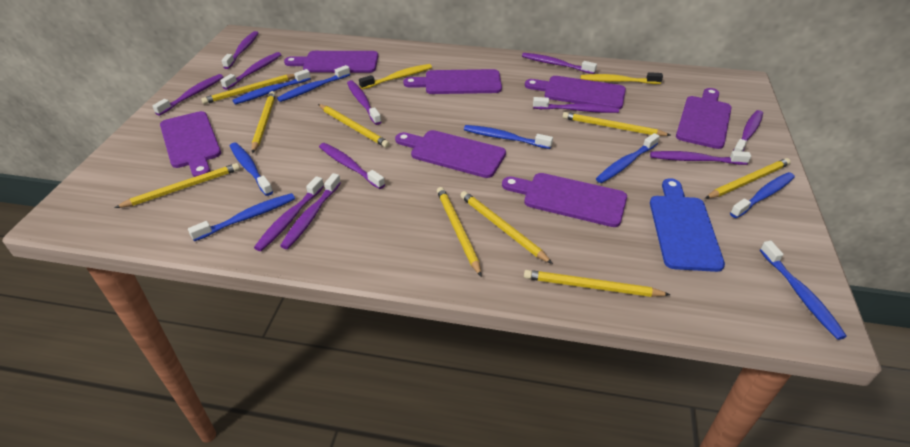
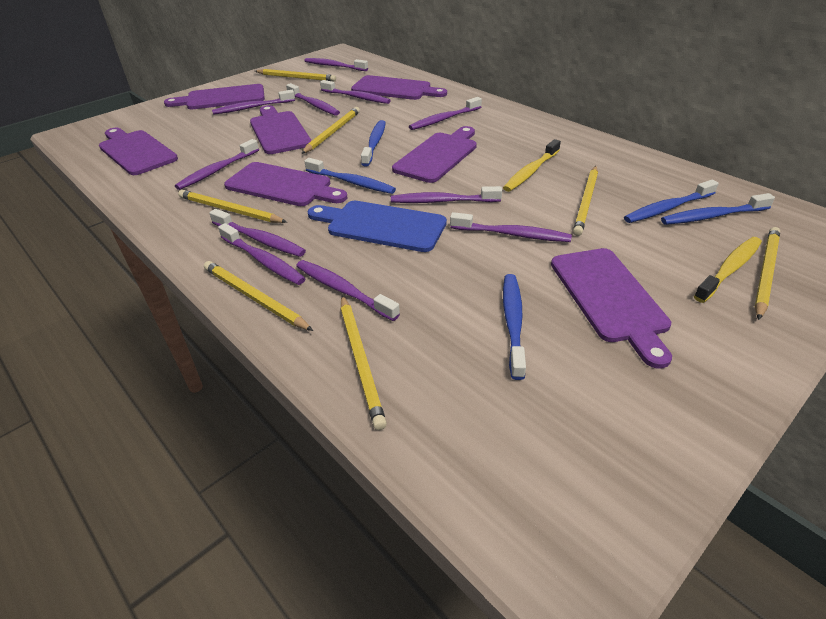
blue toothbrush: [188,193,295,242] [230,142,273,196] [233,69,311,104] [277,65,350,102] [464,125,553,149] [596,133,660,183] [730,172,795,218] [760,241,847,340] = 8 -> [304,158,396,194] [361,120,386,166] [503,274,526,380] [624,180,719,223] [661,193,775,225] = 5
yellow pencil: [115,163,240,208] [201,74,295,104] [252,91,276,153] [318,104,390,148] [437,187,482,277] [460,191,553,264] [524,270,670,297] [563,112,671,136] [705,158,791,199] = 9 -> [178,190,287,223] [204,261,313,331] [255,69,336,82] [301,107,360,154] [341,295,387,430] [573,166,598,236] [755,227,780,320] = 7

